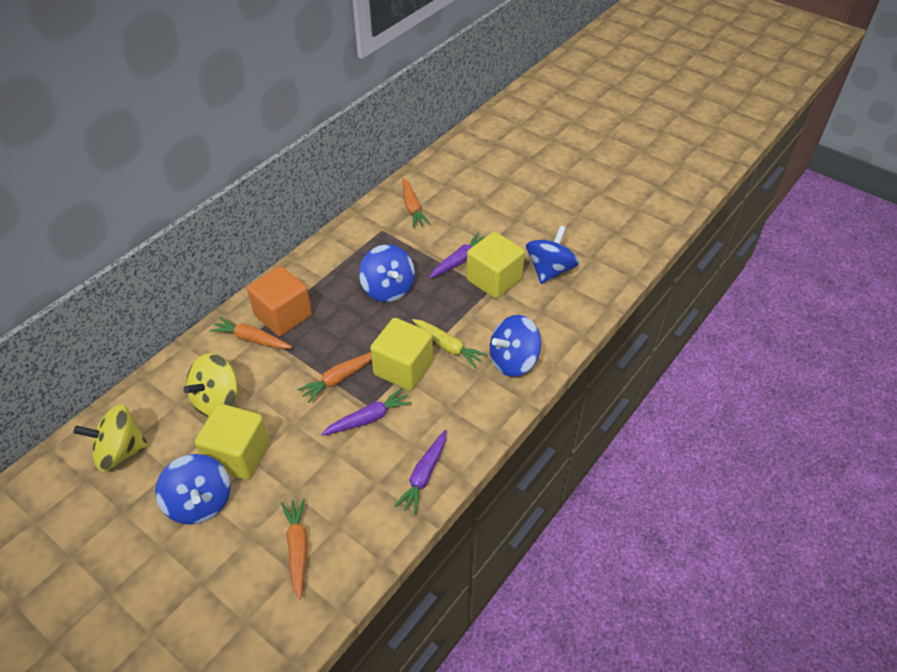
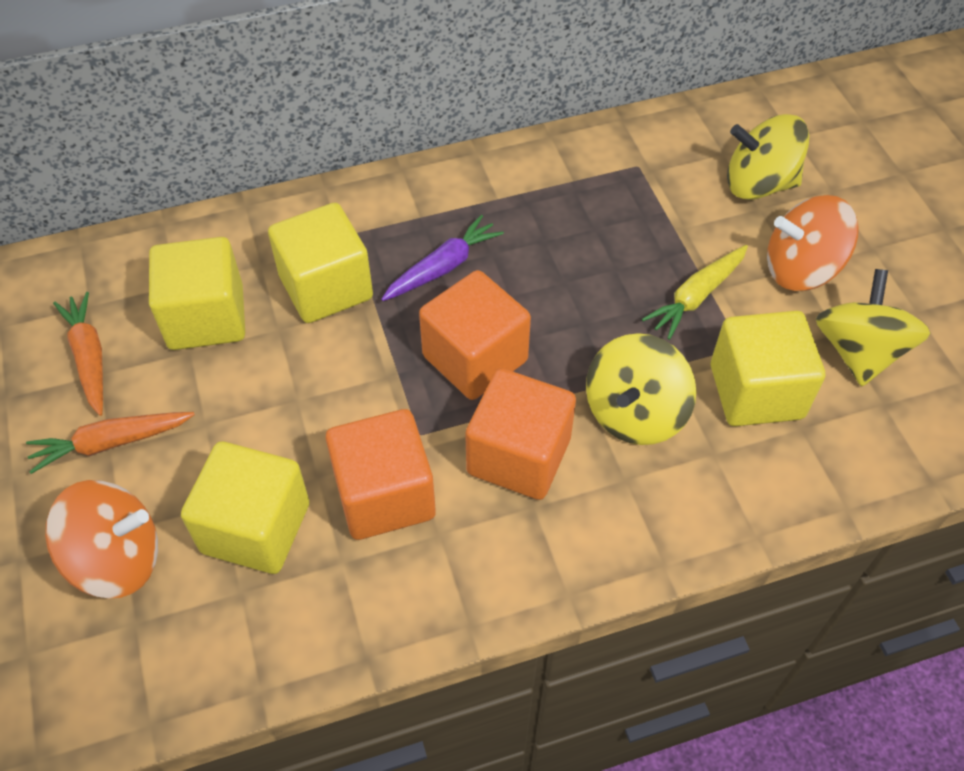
blue spinning top: [155,454,230,525] [359,244,415,302] [490,315,541,377] [526,226,579,284] = 4 -> none = 0
orange carrot: [210,317,292,349] [281,498,308,600] [297,352,372,403] [402,178,431,227] = 4 -> [26,412,195,474] [53,292,103,416] = 2
orange cube: [247,266,312,336] = 1 -> [326,409,436,540] [419,270,531,400] [465,368,576,500] = 3
orange spinning top: none = 0 -> [45,480,158,599] [767,195,859,291] = 2
purple carrot: [321,388,412,436] [394,430,446,515] [429,233,485,278] = 3 -> [381,215,504,301] = 1
yellow cube: [195,404,270,480] [370,318,433,390] [466,232,525,299] = 3 -> [149,237,245,350] [181,441,309,574] [268,203,373,323] [711,311,825,426] = 4
yellow spinning top: [73,404,149,471] [183,354,238,417] = 2 -> [586,333,696,445] [727,114,809,200] [816,269,930,386] = 3

